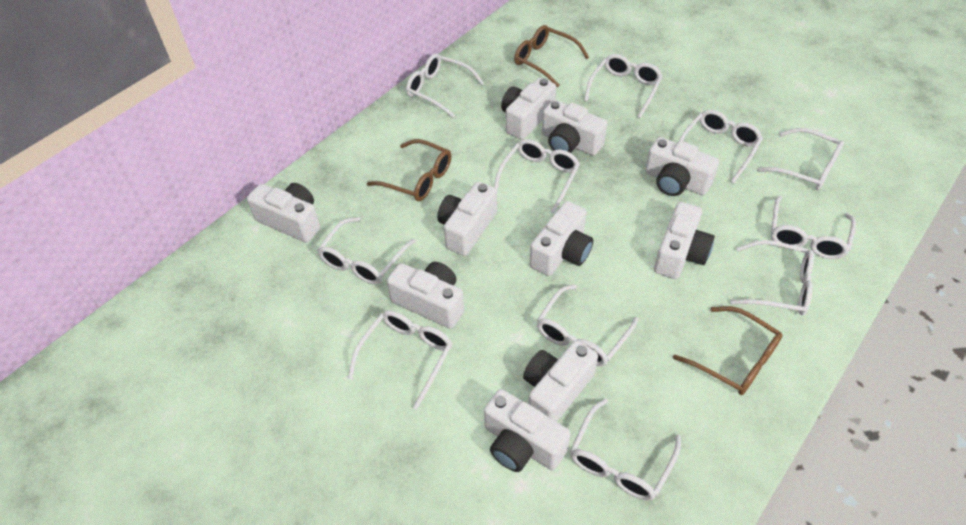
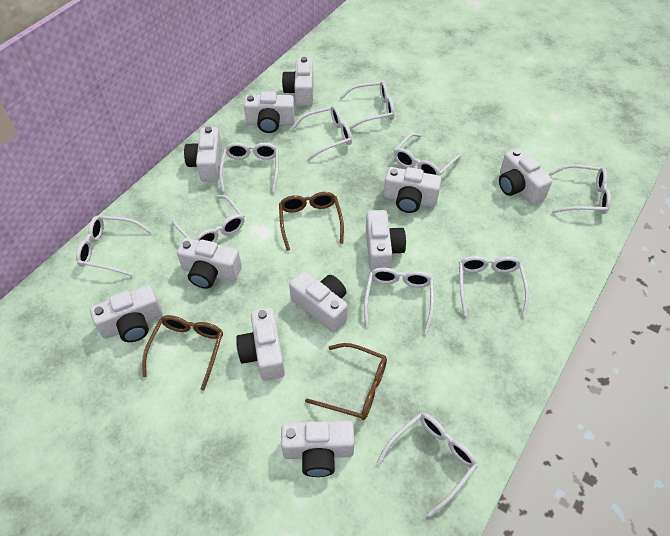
white camera: [247,183,320,243] [387,262,464,329] [437,182,497,256] [484,389,571,472] [501,77,556,140] [523,340,598,422] [530,201,593,276] [542,100,607,156] [645,137,719,196] [654,202,715,279] = 10 -> [90,285,163,342] [177,238,242,289] [184,127,222,182] [236,308,285,381] [244,92,295,133] [281,421,354,477] [282,57,314,106] [289,271,348,332] [366,210,406,271] [384,167,442,213] [499,148,553,204] = 11
white glasses: [318,217,415,285] [348,310,452,410] [406,53,484,118] [494,139,580,214] [536,284,638,366] [570,398,681,501] [584,54,663,118] [679,110,763,183] [729,240,814,315] [757,128,844,190] [771,196,856,259] = 11 -> [76,215,152,277] [172,195,245,242] [219,142,279,192] [291,106,352,160] [339,81,394,129] [364,267,434,334] [377,413,478,517] [394,133,462,176] [459,256,529,317] [549,164,611,214] = 10

